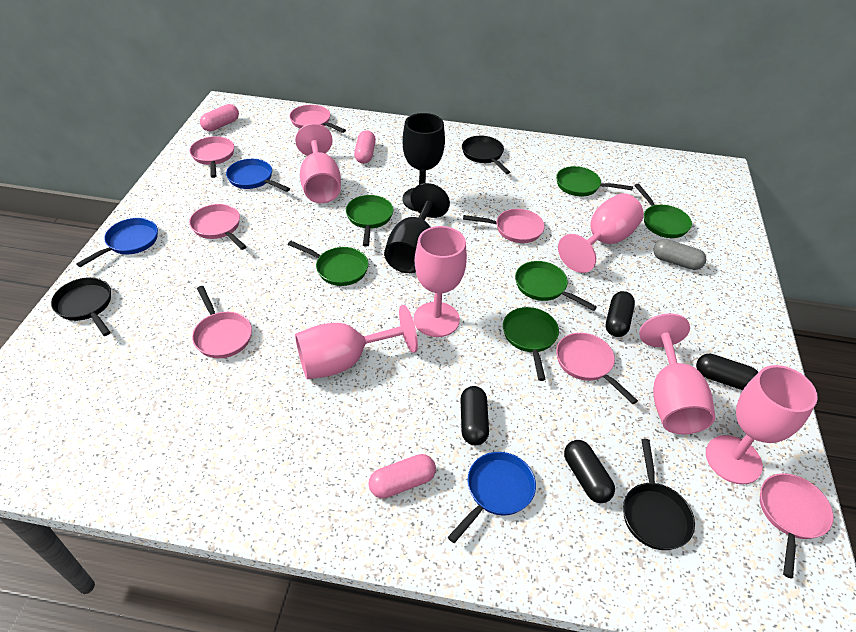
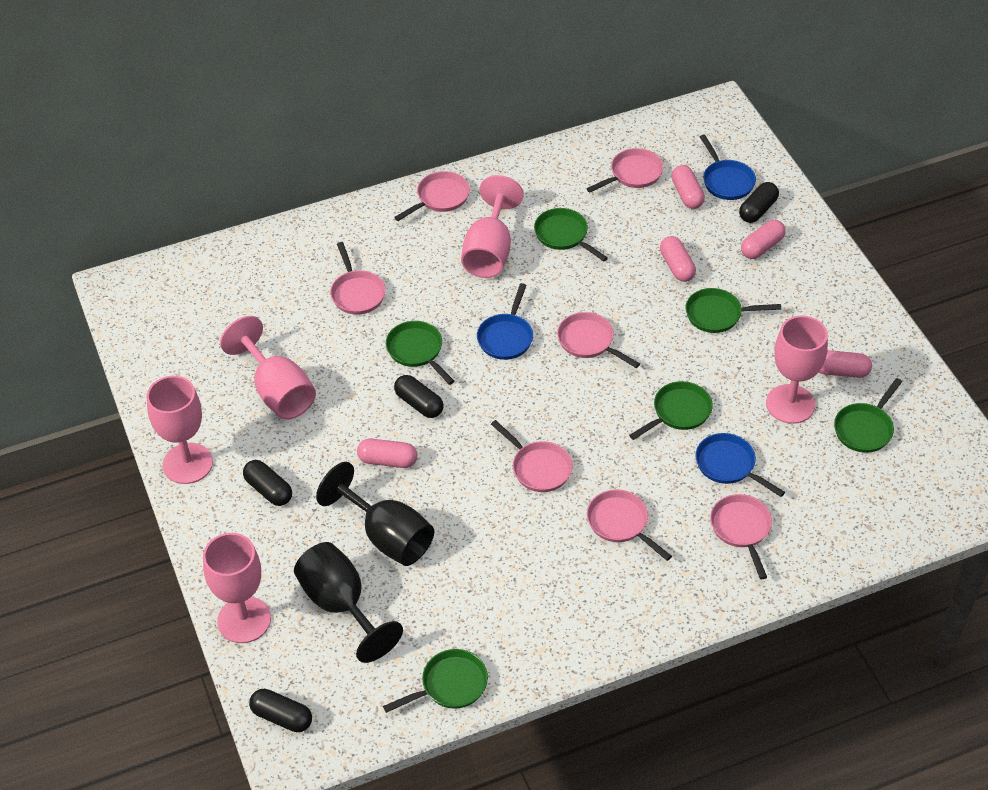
black pan: [51,277,111,336] [462,136,510,174] [623,439,695,550] = 3 -> none = 0
grey capsule: [653,239,707,270] = 1 -> none = 0
pink capsule: [200,104,239,131] [354,130,376,164] [368,454,436,498] = 3 -> [357,439,417,468] [660,236,696,282] [671,165,705,209] [741,220,786,259] [819,350,872,378] = 5
pink goblet: [295,123,341,203] [295,305,418,379] [414,226,467,337] [558,193,644,273] [639,313,715,435] [706,365,818,485] = 6 -> [146,376,213,484] [203,533,271,643] [220,316,316,420] [461,175,524,278] [766,315,828,424] = 5

